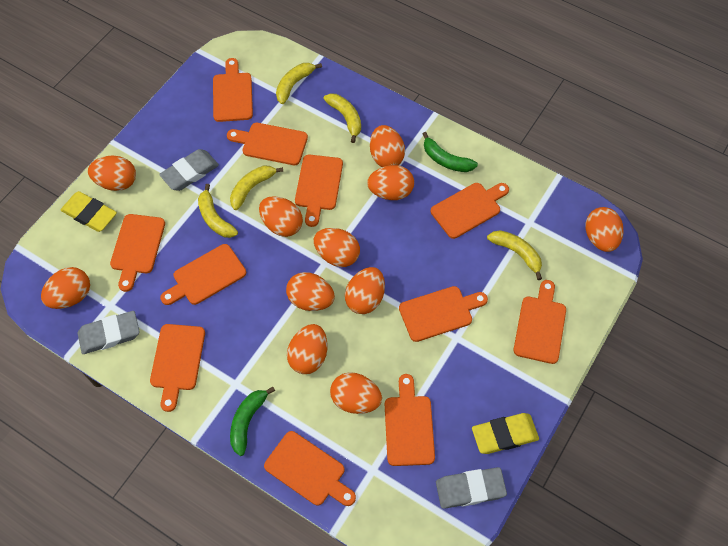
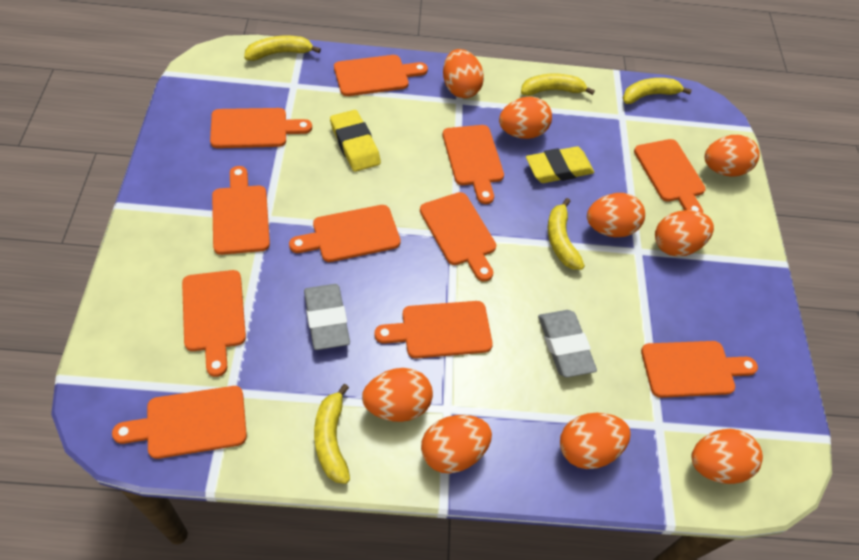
green banana: [230,386,275,456] [423,132,478,172] = 2 -> none = 0
grey eraser: [78,311,140,354] [159,149,219,191] [436,467,507,509] = 3 -> [304,284,350,350] [538,310,597,378] = 2
orange egg: [41,267,90,309] [88,156,136,191] [259,196,303,237] [286,272,335,311] [287,324,327,374] [314,228,360,267] [330,372,382,414] [345,267,385,314] [367,165,414,200] [370,125,405,167] [585,207,624,252] = 11 -> [362,368,433,422] [421,415,492,474] [443,49,484,98] [499,97,552,139] [560,413,631,469] [587,193,645,237] [655,210,714,256] [692,429,763,484] [705,135,760,177] = 9

